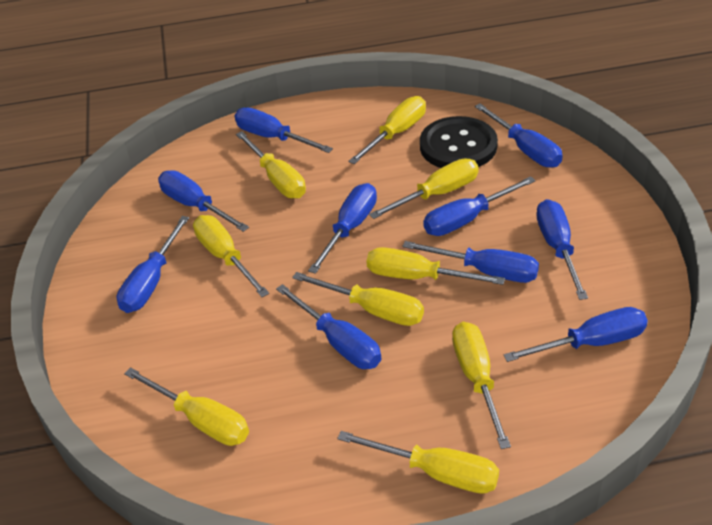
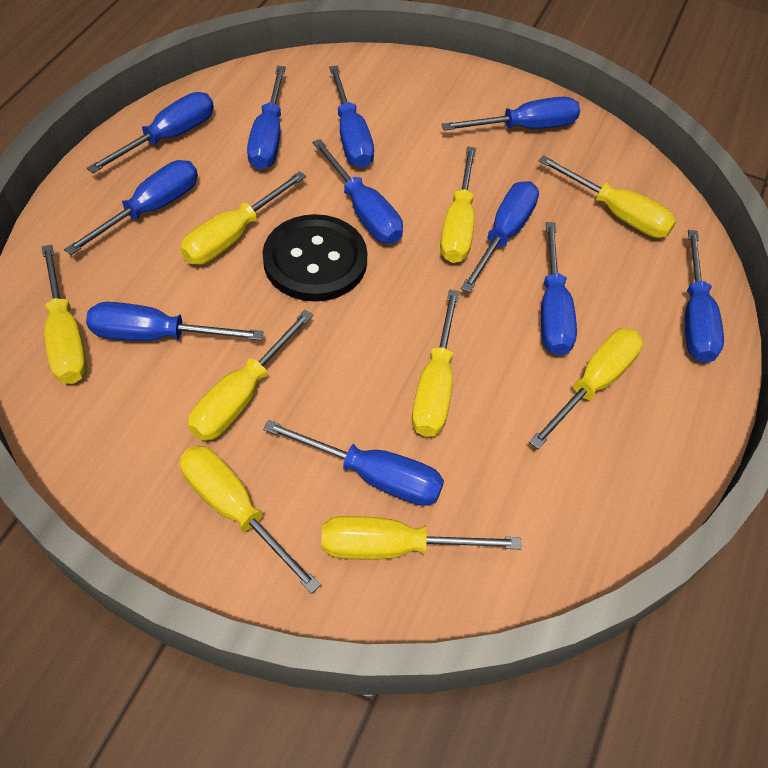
blue screwdriver: [117,216,189,313] [158,170,249,232] [235,107,333,153] [276,284,381,369] [308,183,377,274] [402,241,539,283] [423,176,536,236] [475,103,563,168] [504,307,648,362] [536,199,588,300] = 10 -> [64,160,198,255] [86,302,264,341] [87,92,214,174] [247,66,286,169] [263,420,444,506] [312,139,403,244] [329,66,374,168] [441,97,580,131] [461,181,539,293] [541,222,577,356] [685,230,724,363] = 11

